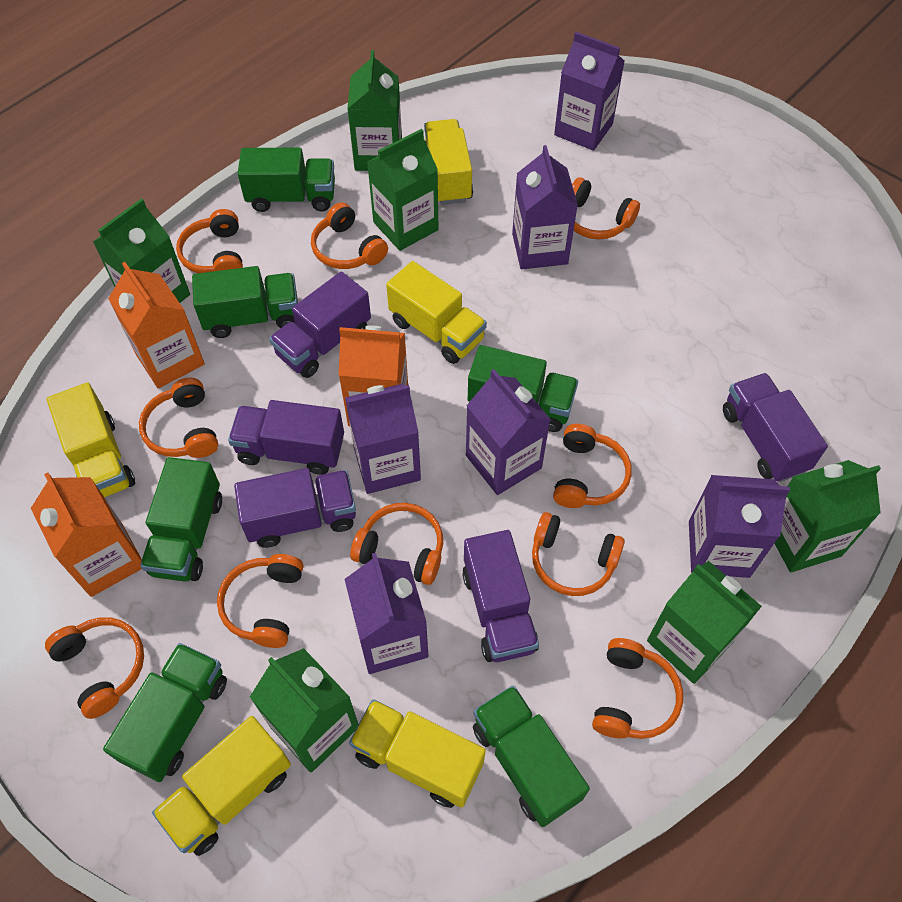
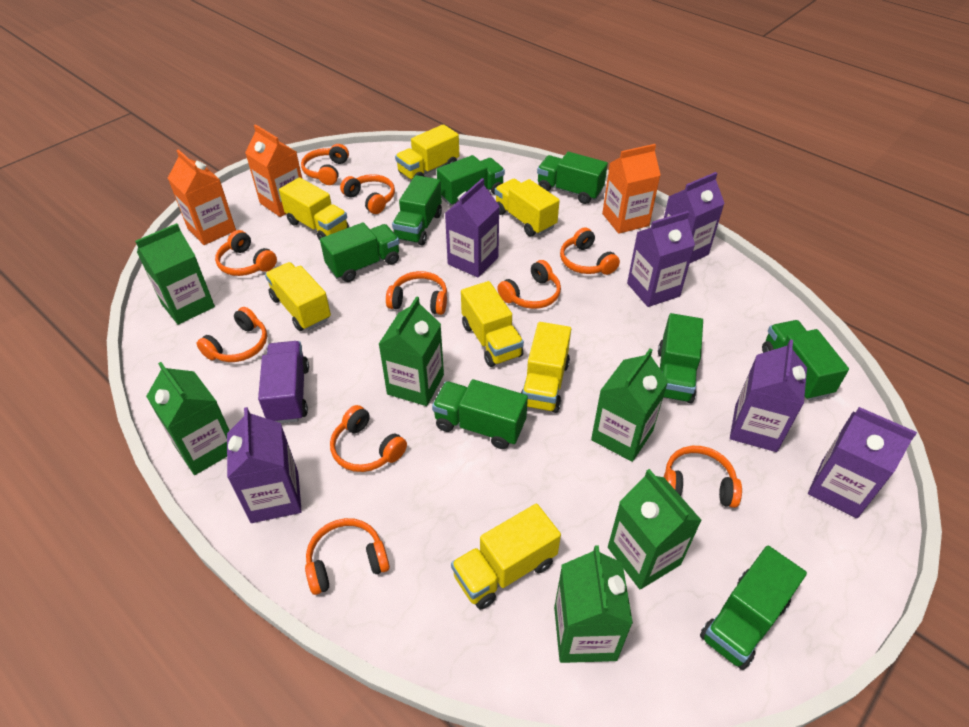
green truck: [103,643,227,782] [140,457,222,582] [192,266,298,338] [238,148,335,212] [468,345,578,432] [473,685,590,827] = 6 -> [320,222,400,282] [392,175,442,245] [432,379,528,449] [437,155,505,206] [537,152,608,204] [658,313,703,403] [700,546,807,670] [762,320,849,401] = 8
purple truck: [228,400,344,475] [234,468,356,548] [269,272,371,378] [462,530,539,662] [723,373,828,482] = 5 -> [258,341,309,423] = 1
yellow truck: [47,382,135,497] [152,716,291,856] [349,699,486,808] [386,261,487,364] [424,119,473,205] = 5 -> [265,262,331,331] [279,177,349,240] [395,124,459,180] [451,504,561,609] [461,281,524,367] [495,179,560,236] [521,322,571,413] = 7

